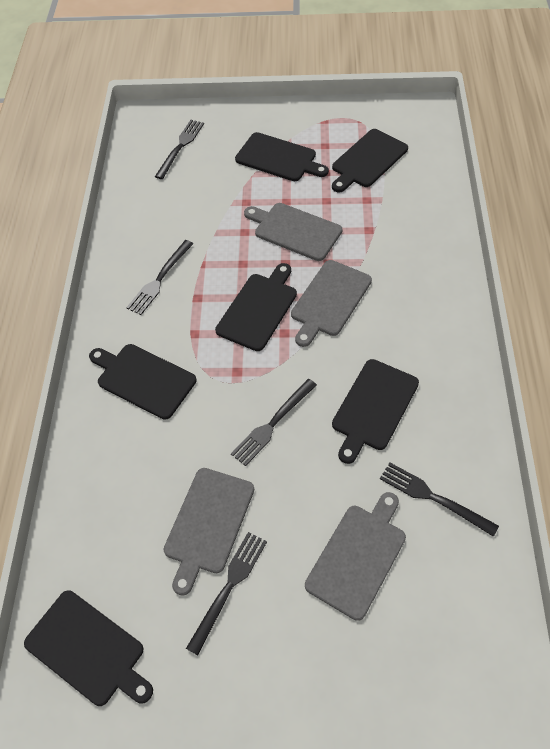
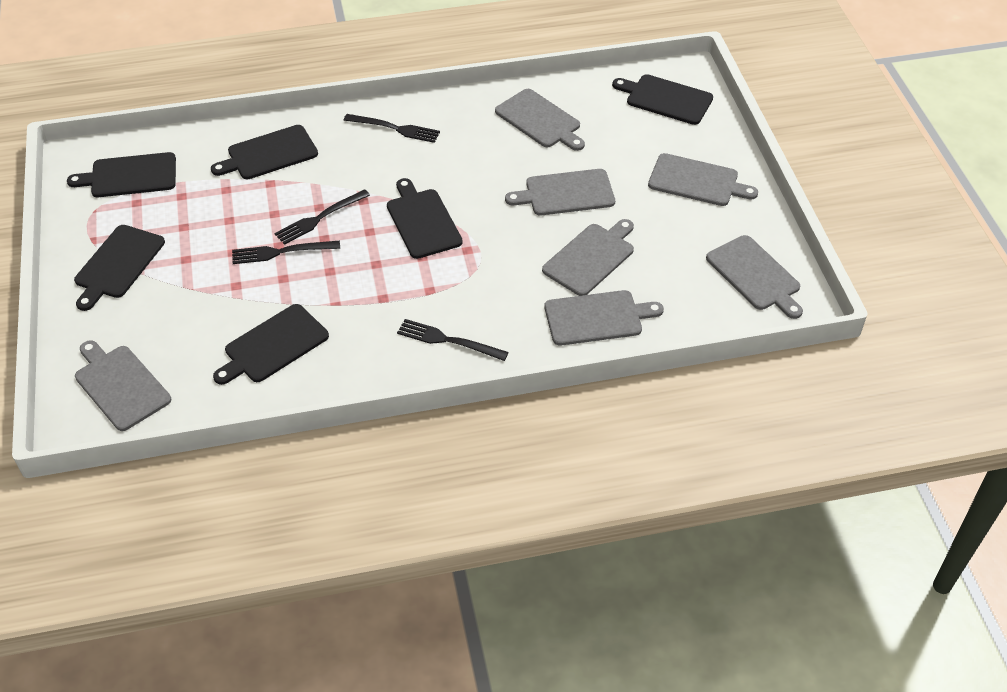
black fork: [126,240,193,315] [155,120,204,179] [186,532,267,655] [231,379,317,466] [380,462,499,537] = 5 -> [232,241,340,264] [274,189,370,245] [344,114,440,143] [397,319,508,361] = 4
grey cutting board: [163,468,254,596] [244,203,342,261] [291,260,372,347] [305,492,406,621] = 4 -> [75,340,171,431] [495,89,585,151] [505,169,615,215] [542,219,634,296] [544,290,664,346] [648,153,758,206] [706,235,803,319] = 7

